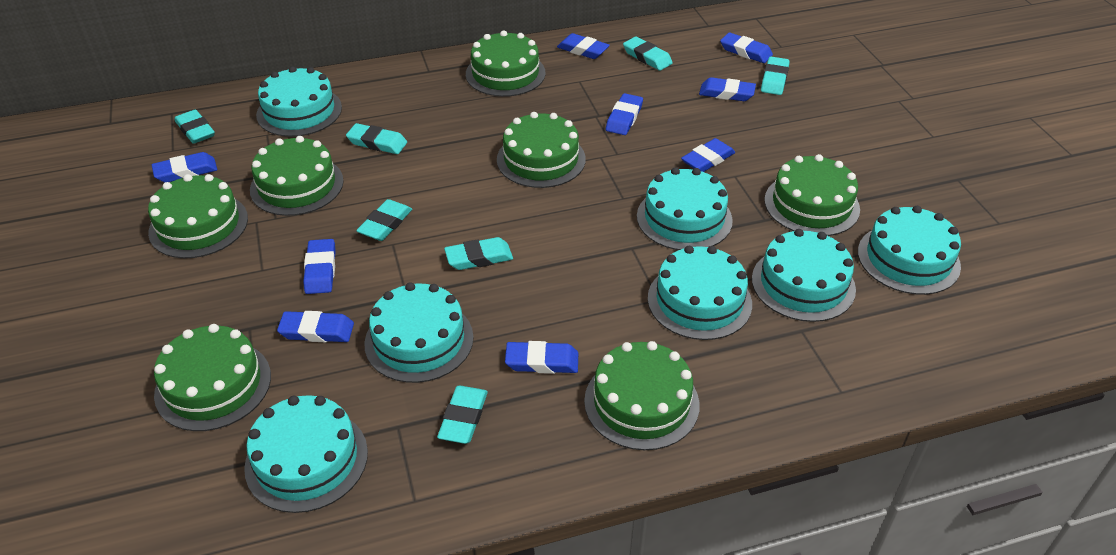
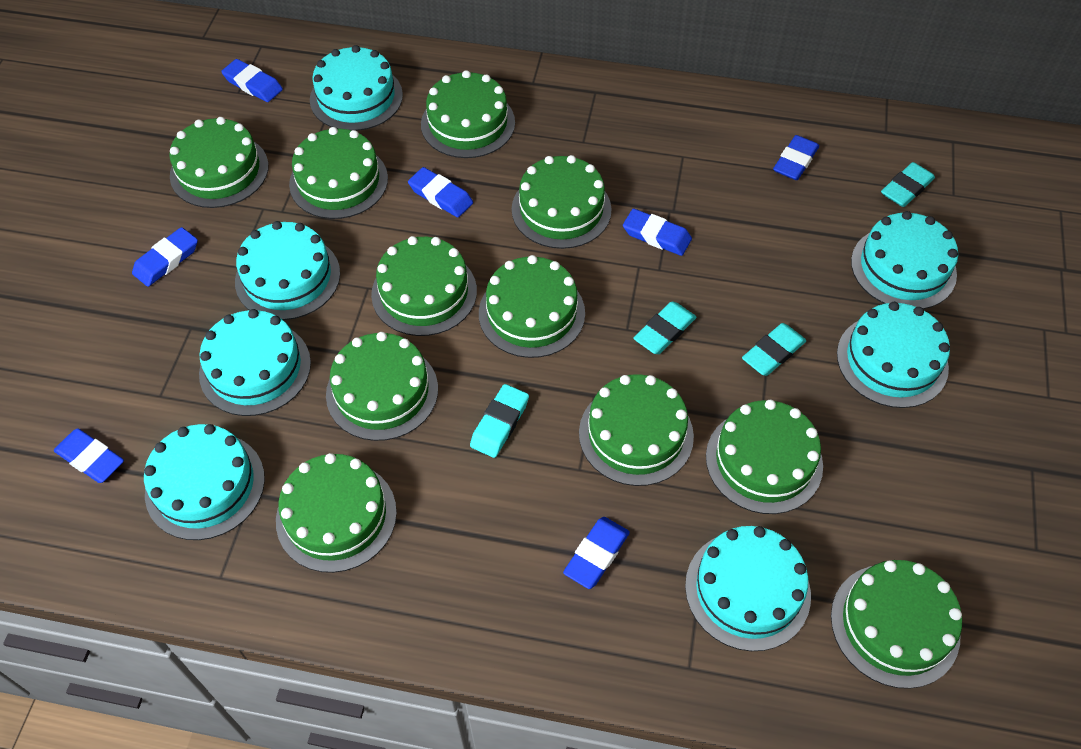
blue eraser: [152,152,218,183] [277,311,354,342] [303,239,336,294] [505,341,578,374] [557,33,610,59] [606,93,643,135] [681,138,735,172] [699,77,756,101] [720,32,773,63] = 9 -> [54,428,124,483] [132,227,198,287] [221,59,283,102] [408,167,473,217] [563,517,630,589] [623,209,692,256] [773,135,819,180] = 7
green cake: [148,174,248,258] [154,324,271,431] [250,136,344,216] [466,30,546,97] [497,112,586,188] [584,341,700,450] [764,154,860,236] = 7 -> [169,117,269,208] [276,453,397,573] [289,127,388,219] [326,332,438,441] [371,236,477,336] [421,70,515,158] [479,255,585,358] [512,155,612,249] [579,374,694,486] [706,399,823,514] [831,560,962,689] = 11
turquoise eraser: [175,109,215,144] [346,123,407,154] [356,199,412,241] [437,386,488,444] [444,237,513,270] [623,37,673,71] [761,57,790,95] = 7 -> [470,384,529,458] [633,301,697,354] [742,323,806,376] [881,162,935,207] = 4

